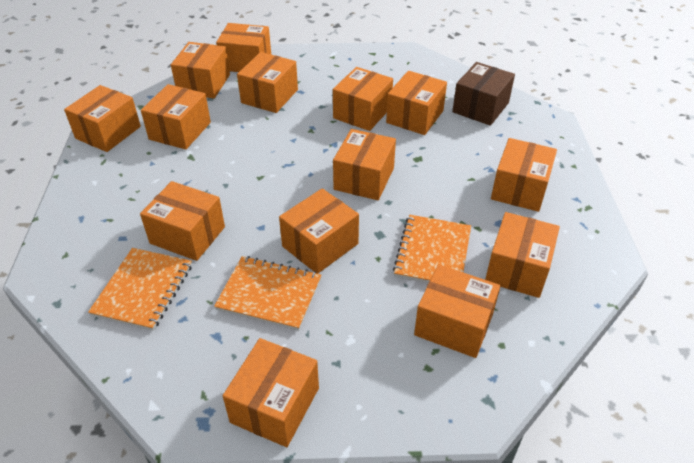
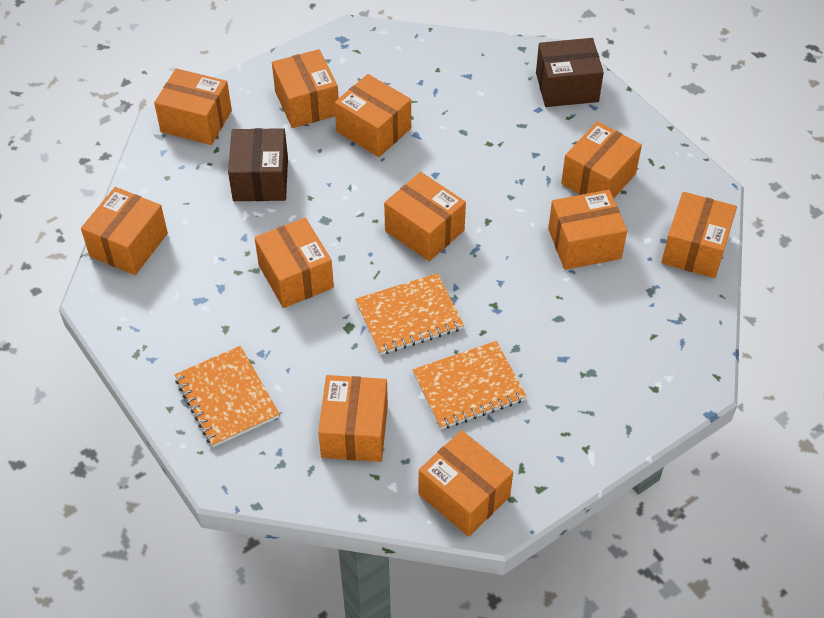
brown box: [452,62,515,126] = 1 -> [228,128,288,201] [536,38,604,107] = 2
orange box: [64,85,141,152] [140,181,225,261] [141,84,211,149] [171,42,230,99] [216,23,271,72] [223,338,319,447] [237,52,298,113] [279,188,359,274] [333,67,393,131] [333,129,396,200] [386,71,447,135] [414,264,501,358] [485,212,560,298] [491,138,557,212] = 14 -> [81,187,168,275] [154,68,232,145] [255,218,334,308] [272,49,339,128] [318,375,388,462] [335,74,411,157] [384,172,466,261] [418,430,513,537] [548,190,627,270] [561,121,642,198] [662,192,737,278] = 11

